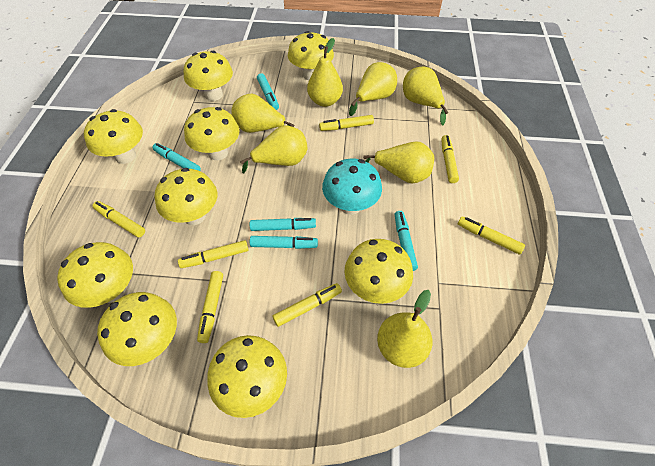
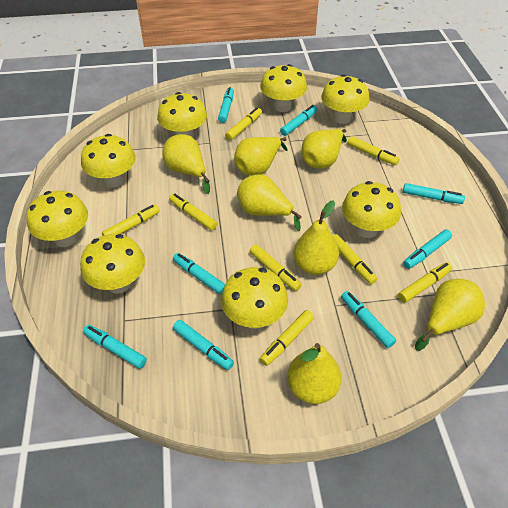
turquoise marker: [153,143,201,171] [250,218,316,231] [250,236,318,249] [257,73,279,110] [395,211,418,271] = 5 -> [83,325,147,369] [173,253,225,295] [173,320,234,370] [218,87,234,123] [280,105,318,136] [341,291,396,348] [403,183,465,204] [403,230,452,269] = 8
turquoise mushroom: [322,159,382,215] = 1 -> none = 0
yellow marker: [93,201,145,237] [178,240,248,268] [197,271,223,343] [273,283,342,327] [319,115,374,131] [441,135,459,183] [458,216,525,254] = 7 -> [102,205,160,236] [169,193,217,230] [225,107,262,140] [250,244,302,291] [260,310,314,366] [333,234,377,284] [348,136,399,165] [398,262,452,303] = 8
yellow mushroom: [57,242,133,308] [84,109,143,164] [97,292,177,366] [154,168,217,225] [184,51,233,101] [184,107,239,160] [207,335,287,418] [288,31,334,80] [344,239,413,304] = 9 -> [27,191,88,247] [80,234,145,294] [81,134,136,188] [157,92,207,138] [221,267,288,329] [260,64,307,112] [321,74,369,124] [342,181,401,238] = 8

